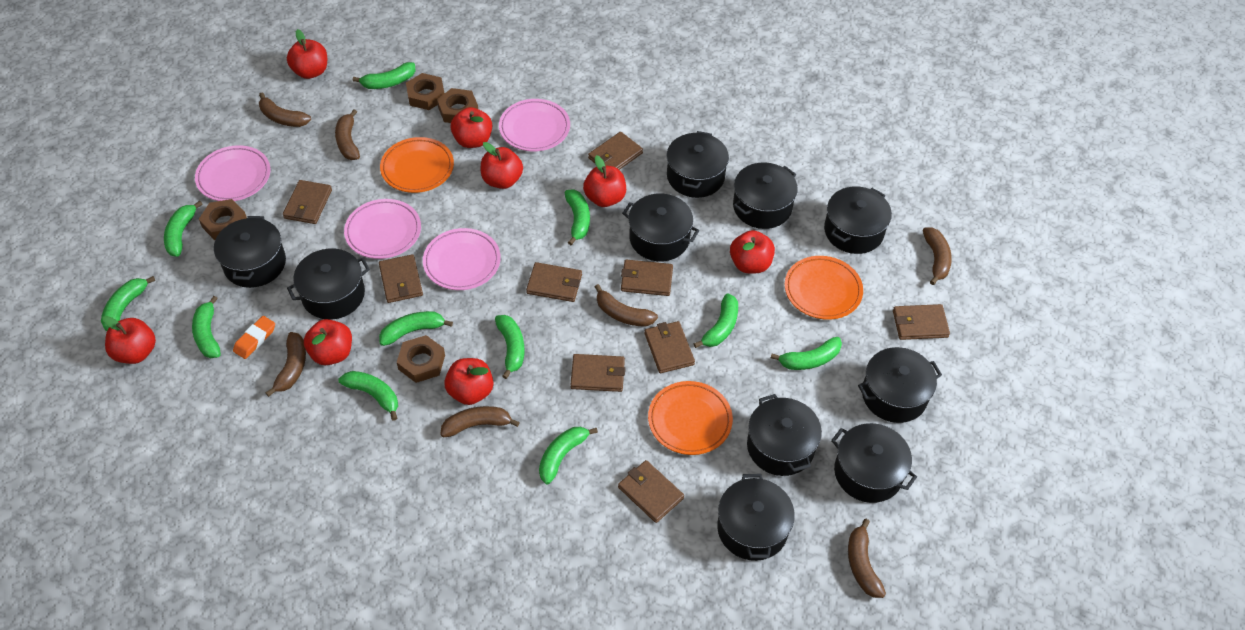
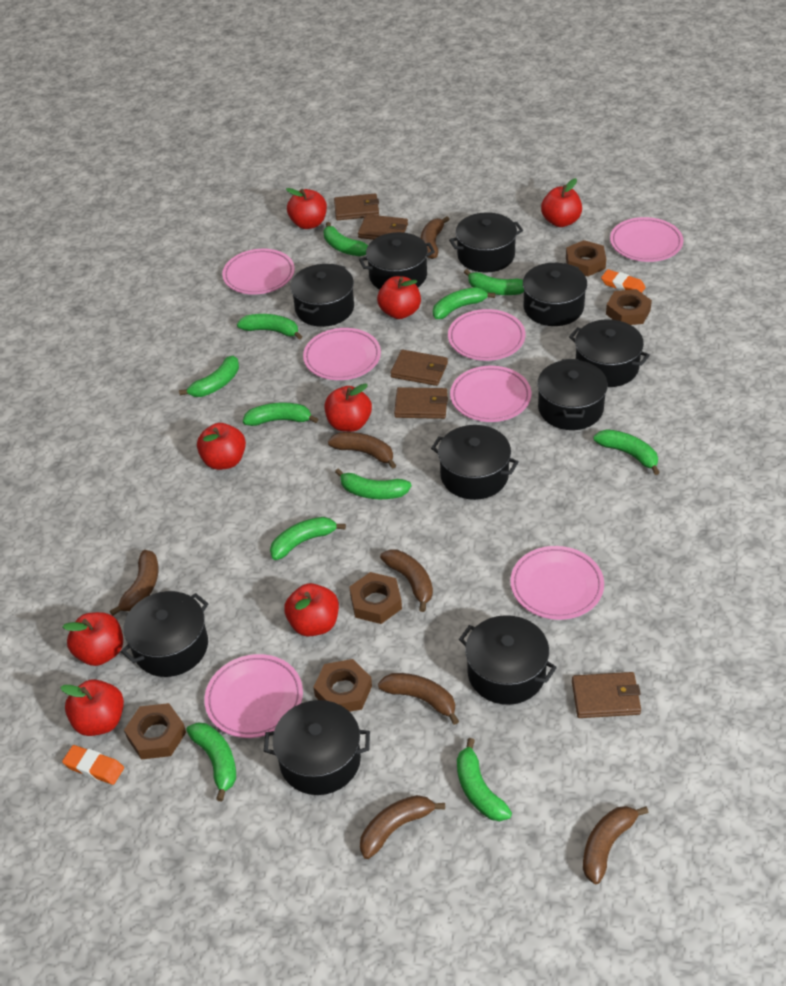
brown nut: [199,199,247,240] [397,335,445,383] [406,73,445,110] [437,88,478,123] = 4 -> [124,703,186,760] [313,659,372,712] [349,572,402,624] [566,240,606,276] [606,289,652,325] = 5
brown wallet: [283,180,332,224] [379,254,423,303] [526,262,582,302] [570,354,625,392] [588,132,643,170] [618,460,684,523] [621,259,673,296] [644,321,695,373] [893,304,950,340] = 9 -> [334,194,379,220] [358,214,408,240] [390,350,448,386] [394,387,448,419] [572,672,641,718] = 5
orange eraser: [233,316,275,359] = 1 -> [62,745,124,785] [601,269,646,293] = 2
orange plate: [380,137,454,193] [648,381,733,455] [785,256,863,320] = 3 -> none = 0
pink plate: [195,145,271,201] [344,199,421,259] [423,228,501,290] [499,99,570,151] = 4 -> [204,654,303,738] [222,249,295,294] [303,328,381,380] [448,309,525,361] [450,366,531,422] [510,546,604,620] [610,217,683,262] = 7

